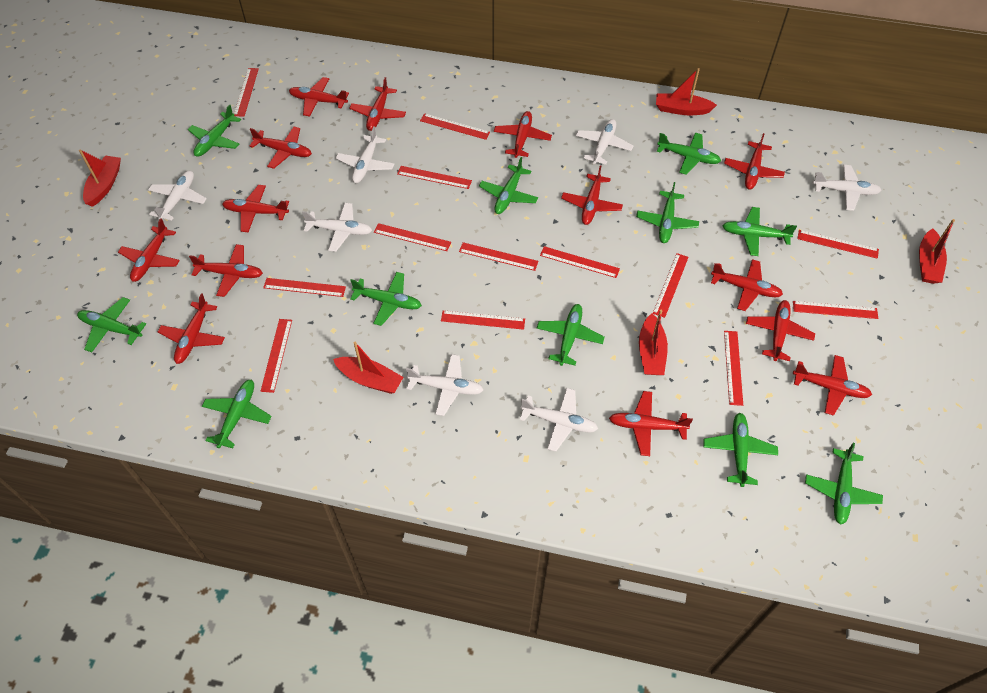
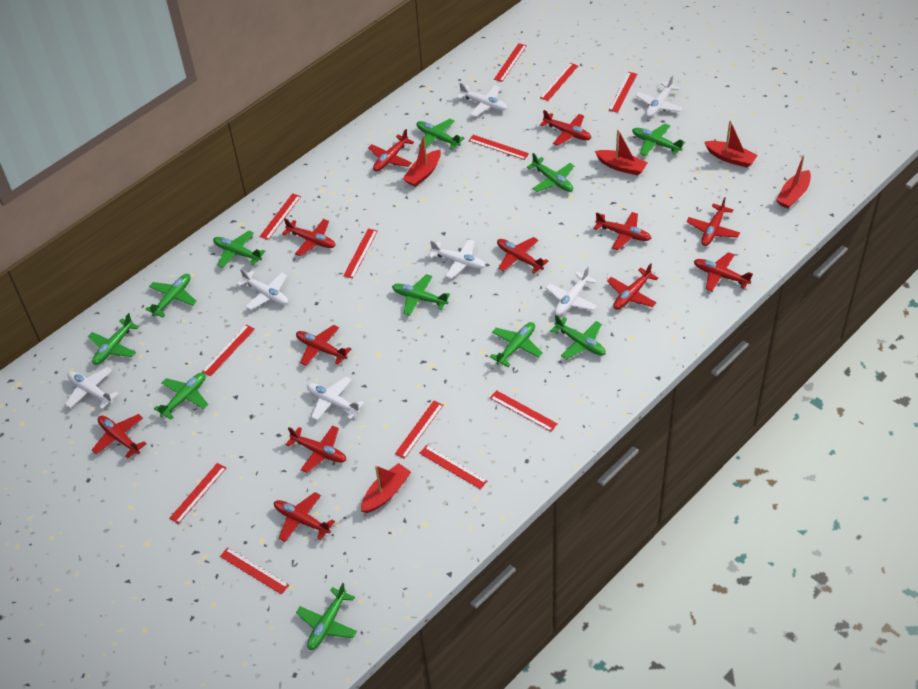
red plane: [118,218,180,282] [158,293,225,364] [189,244,263,297] [222,185,289,232] [249,127,312,169] [289,77,349,117] [349,77,406,131] [494,111,552,158] [561,165,623,225] [609,391,693,456] [711,259,783,311] [724,133,785,189] [746,300,815,361] [793,355,872,416] = 14 -> [92,414,147,458] [274,492,335,542] [282,218,336,256] [286,425,346,473] [296,325,351,366] [368,129,414,171] [497,237,548,274] [540,110,591,146] [594,212,651,250] [607,263,658,310] [687,197,740,246] [694,252,753,291] = 12
red ruler: [234,68,259,117] [261,319,292,393] [263,278,346,297] [374,223,451,251] [397,166,472,189] [420,113,490,140] [441,310,525,330] [459,242,539,271] [540,246,620,278] [653,253,689,318] [724,331,743,406] [793,301,879,319] [797,230,879,259] = 13 -> [169,463,226,524] [202,324,255,376] [220,547,289,595] [259,193,301,240] [343,229,377,278] [395,401,443,459] [420,445,487,489] [469,135,529,160] [490,390,558,432] [494,43,527,82] [540,63,578,101] [609,72,637,113] = 12

